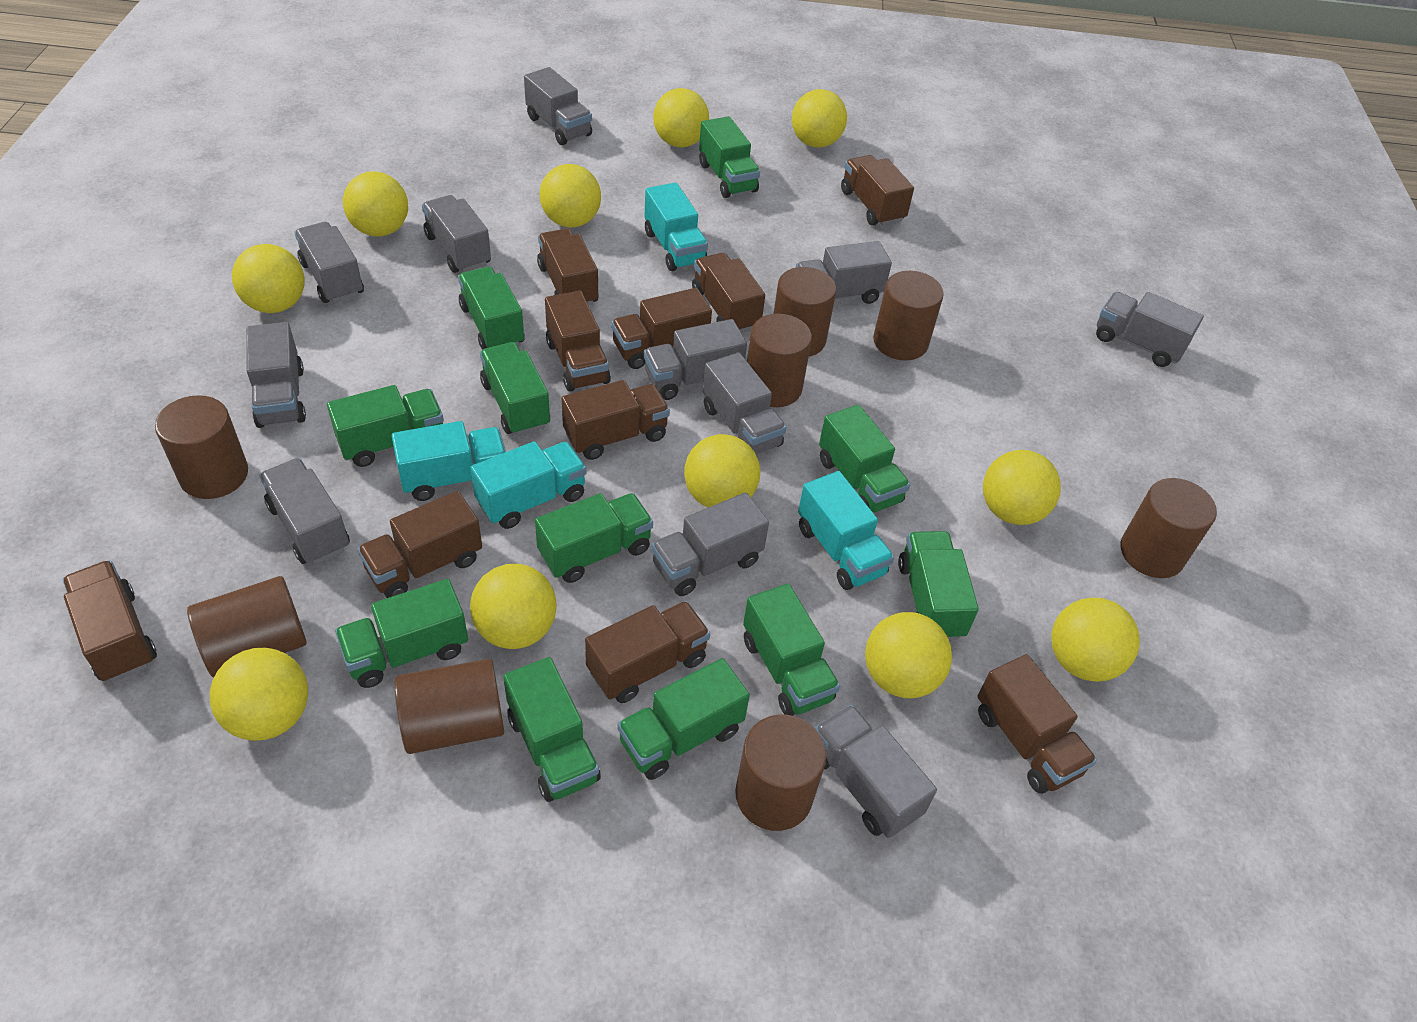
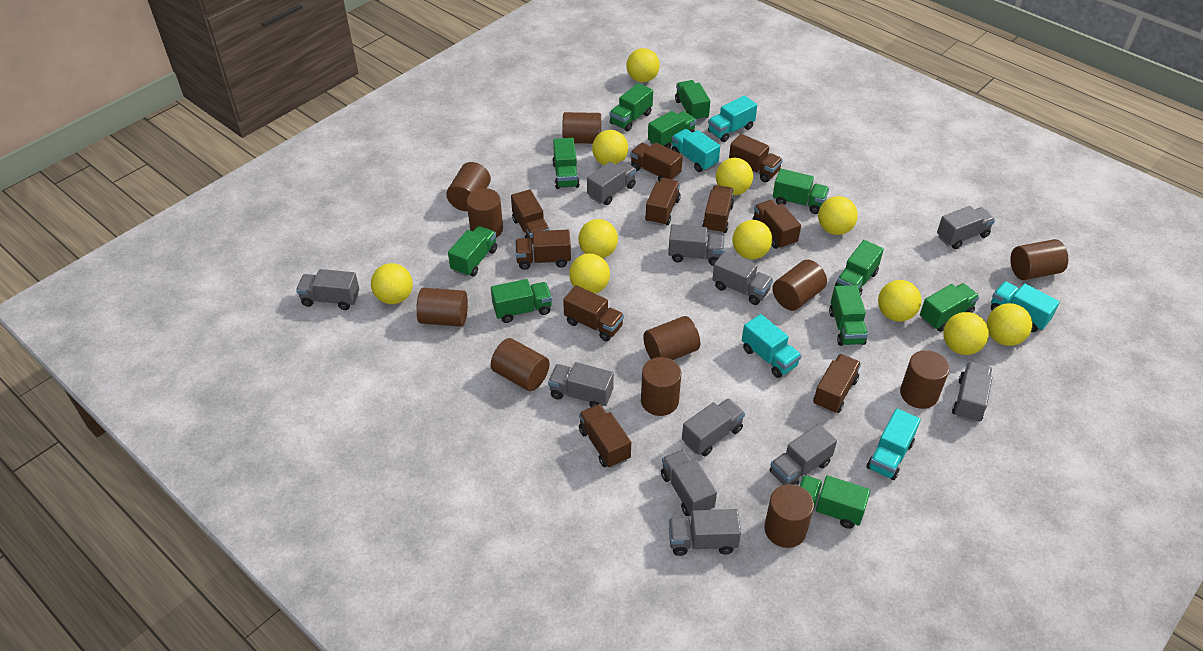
brown cylinder: [155,395,248,499] [187,576,306,677] [394,659,504,754] [735,715,827,831] [747,314,812,407] [773,267,836,357] [873,271,944,361] [1121,478,1217,578] = 8 -> [416,288,468,327] [446,162,491,211] [467,188,503,238] [491,338,550,391] [562,112,601,144] [641,357,681,416] [643,316,700,360] [764,484,814,548] [772,260,827,311] [900,350,950,409] [1010,239,1068,280] = 11
turquoise truck: [392,421,506,501] [470,441,587,529] [645,182,708,271] [798,471,894,590] = 4 -> [672,129,720,172] [708,95,757,142] [742,314,802,378] [867,408,921,480] [991,281,1060,332] = 5

